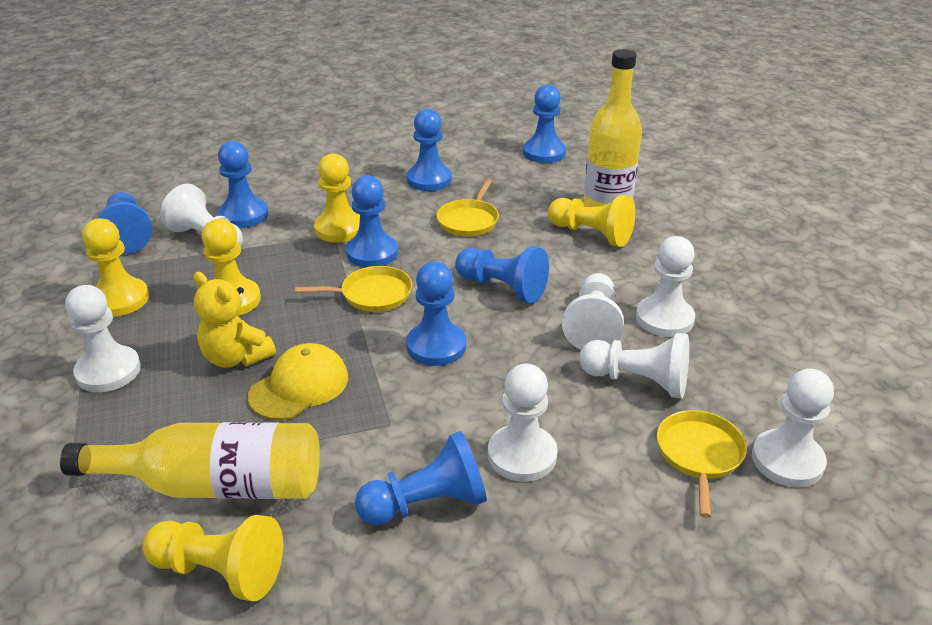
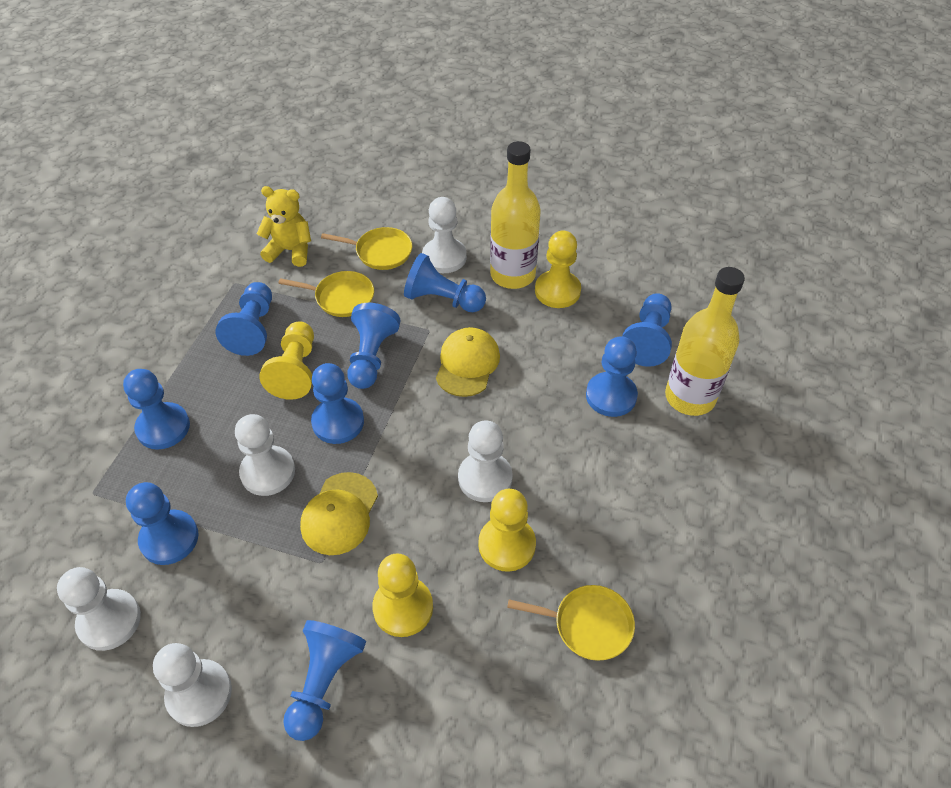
blue pawn: [97,192,152,254] [218,141,268,228] [346,175,398,267] [355,431,487,525] [406,262,466,366] [407,109,452,191] [455,246,549,303] [523,84,566,163] = 8 -> [123,369,190,450] [126,482,199,565] [215,282,272,356] [283,620,366,741] [311,363,364,444] [347,303,401,389] [404,253,486,312] [586,336,638,417] [622,293,672,367] = 9
white pawn: [65,285,141,392] [160,184,243,246] [488,364,558,482] [562,273,624,350] [579,333,689,398] [636,236,695,337] [752,369,834,487] = 7 -> [57,567,141,651] [153,643,232,727] [235,414,295,496] [422,197,467,273] [458,420,513,502] = 5
yellow cap: [248,343,348,420] = 1 -> [300,472,378,555] [436,327,500,397] = 2
yellow pawn: [82,218,149,317] [143,515,283,601] [201,219,261,316] [314,153,360,243] [548,195,635,247] = 5 -> [259,321,314,400] [372,553,433,637] [479,489,536,572] [535,230,581,308] = 4

